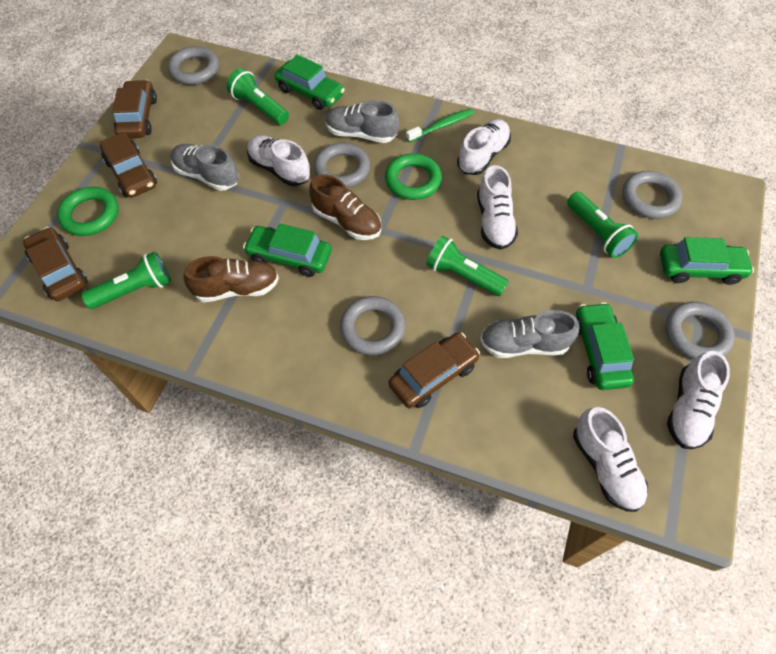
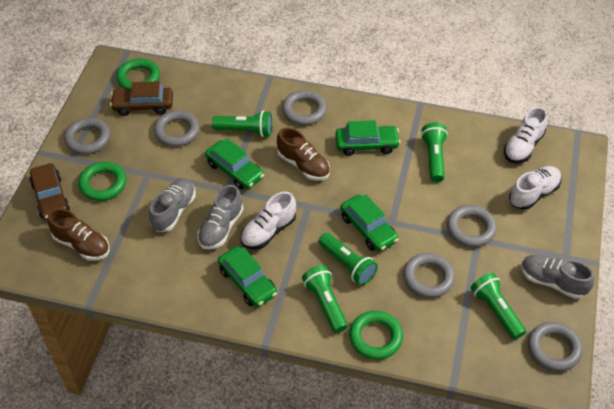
brown car: [23,227,88,301] [100,132,157,198] [112,80,157,138] [389,332,480,408] = 4 -> [30,163,70,220] [110,81,173,116] = 2
green flashlight: [81,251,171,309] [226,68,289,125] [426,235,509,296] [567,192,638,258] = 4 -> [212,111,272,137] [302,265,348,333] [319,233,378,285] [421,122,448,182] [471,273,526,340] = 5
green ring: [57,187,119,236] [385,153,442,200] = 2 -> [78,162,126,201] [116,58,160,89] [349,311,403,360] = 3
green toothbrush: [406,109,474,142] = 1 -> none = 0
grey ring: [168,46,219,85] [314,143,370,188] [340,296,406,355] [622,171,682,219] [666,302,735,359] = 5 -> [64,118,110,154] [154,110,200,147] [282,90,327,125] [403,253,455,298] [447,205,497,247] [528,322,583,372] = 6
white shoe: [247,135,310,186] [457,119,511,175] [477,165,518,250] [573,407,648,512] [667,351,730,449] = 5 -> [240,192,296,249] [504,107,548,163] [509,166,562,210] = 3

